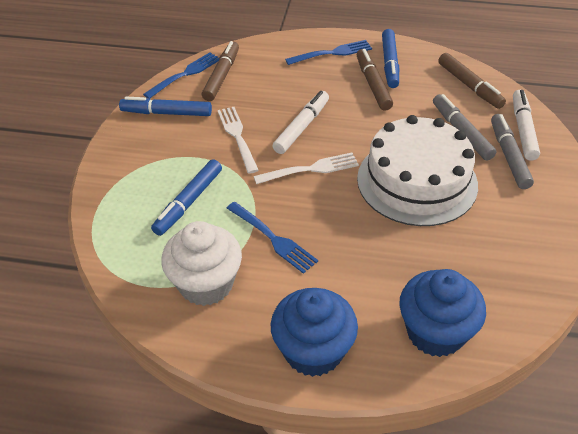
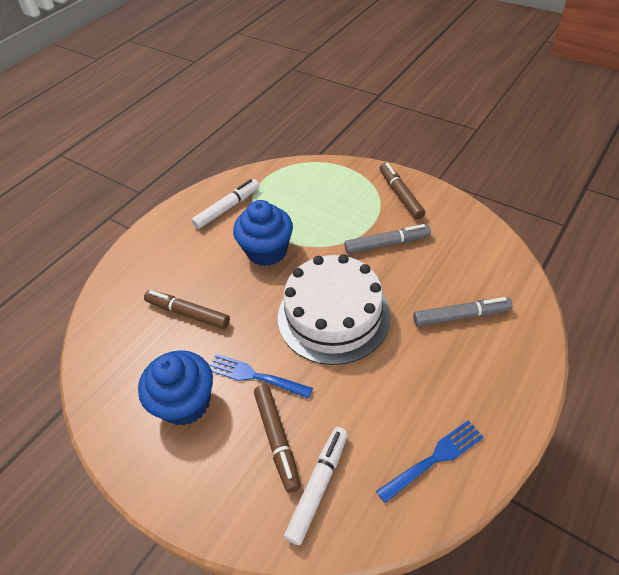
blue fork: [143,52,219,99] [227,202,318,274] [285,40,372,65] = 3 -> [210,354,313,399] [376,420,484,503] = 2
blue marker: [119,97,212,116] [151,159,222,236] [382,29,399,88] = 3 -> none = 0
white cupcake: [161,221,242,306] = 1 -> none = 0
white fork: [217,107,259,174] [254,152,359,184] = 2 -> none = 0

